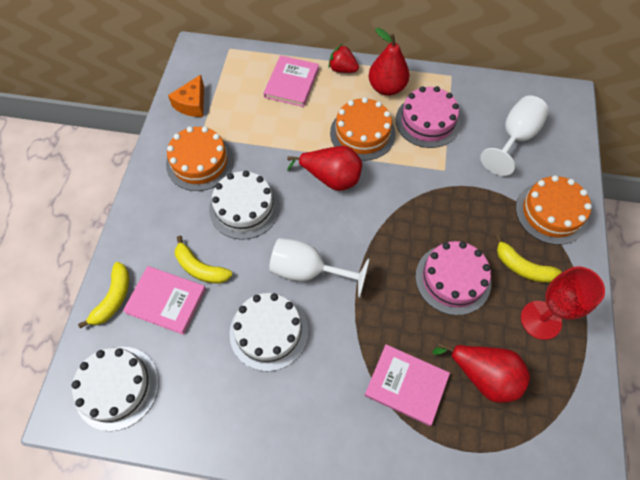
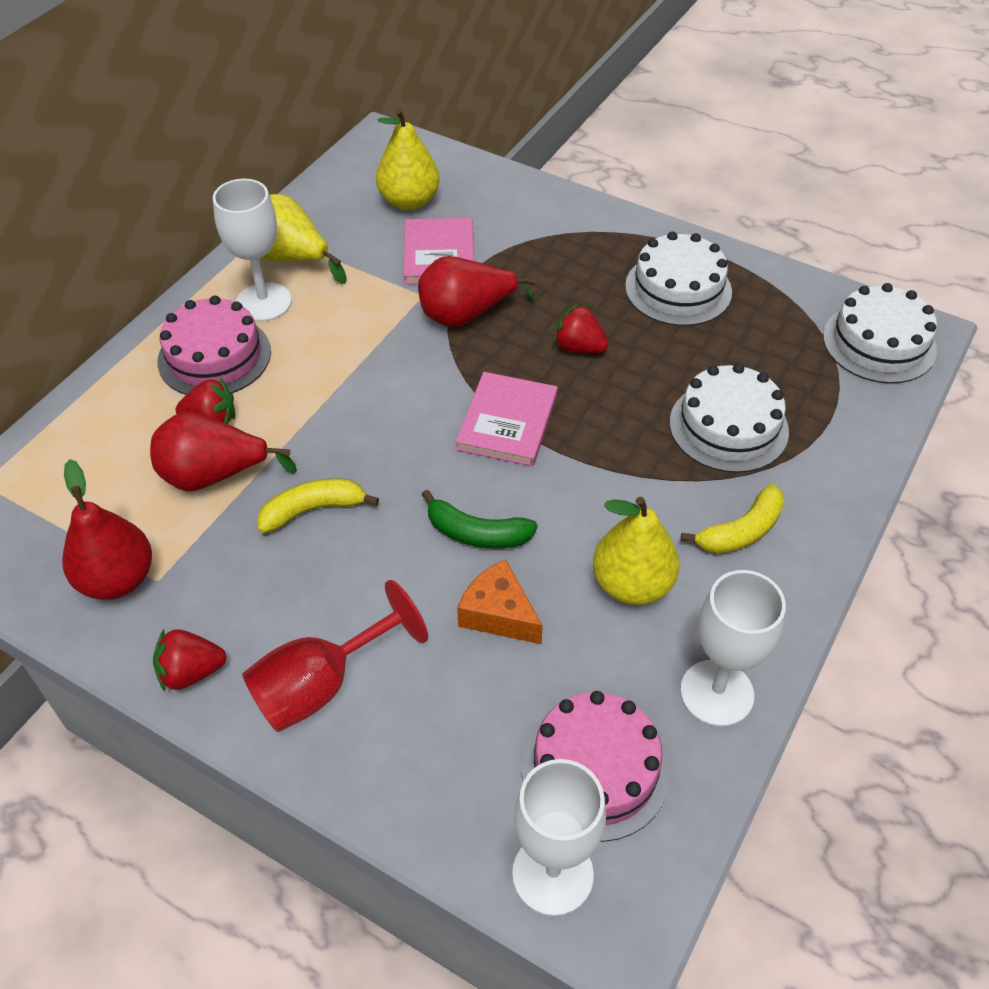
green banana: none = 0 -> [422,490,538,549] = 1
orange cake: [166,126,234,191] [330,97,395,161] [516,175,592,245] = 3 -> none = 0
pink book: [123,266,206,335] [263,55,319,107] [365,344,450,426] = 3 -> [404,218,474,284] [456,372,558,466] = 2
red strawberry: [329,44,359,73] = 1 -> [153,629,227,691] [175,378,235,424] [553,303,609,353] = 3
white goblet: [269,238,370,298] [480,96,549,176] = 2 -> [213,179,292,322] [512,759,606,916] [680,570,786,727] = 3
yellow banana: [78,262,129,328] [175,236,232,284] [495,235,562,283] = 3 -> [257,478,379,533] [681,484,785,554] = 2
yellow pear: none = 0 -> [261,194,347,284] [376,109,440,211] [593,497,679,605] = 3

